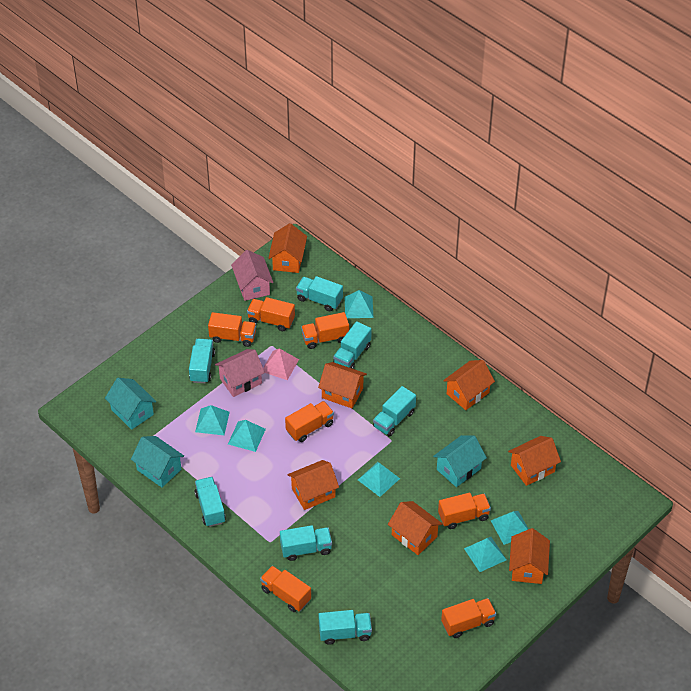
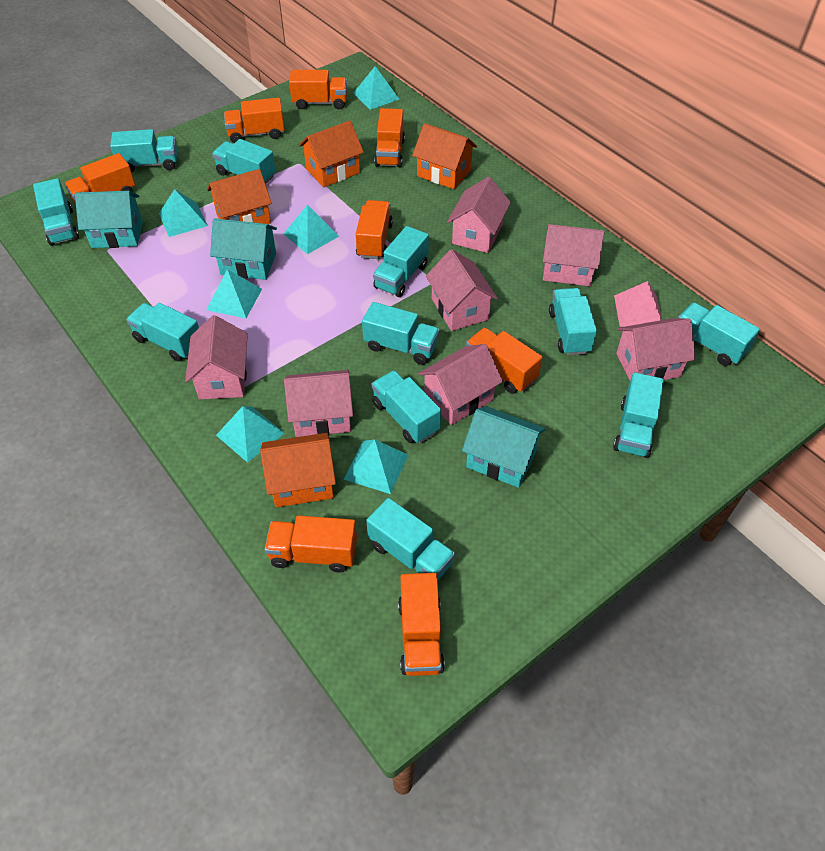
orange house: [268,223,307,273] [288,460,339,510] [318,362,367,408] [388,501,443,555] [443,360,495,410] [508,436,561,486] [509,528,550,584] = 7 -> [207,169,272,224] [260,433,336,507] [299,120,364,187] [412,123,477,189] = 4
orange truck: [208,312,256,347] [247,297,295,331] [260,566,311,612] [285,401,334,442] [301,312,349,349] [438,493,491,529] [441,598,496,638] = 7 -> [65,153,135,204] [224,98,285,143] [265,515,357,573] [289,70,347,109] [356,200,393,259] [374,108,405,167] [398,573,445,676] [466,328,542,394] = 8
pink house: [215,349,265,397] [231,250,273,301] = 2 -> [185,315,248,399] [284,370,353,437] [418,344,503,425] [426,249,498,331] [447,177,511,253] [543,224,605,286] [616,319,696,380] = 7
turquoise truck: [189,339,215,383] [195,477,226,527] [280,525,332,561] [296,276,343,311] [318,610,372,645] [333,321,372,369] [373,386,416,437] = 7 -> [33,178,79,246] [110,129,178,172] [126,303,199,361] [212,139,276,184] [362,302,440,365] [366,498,455,580] [372,370,441,443] [373,226,429,297] [549,288,597,355] [613,372,664,458] [678,302,760,366] = 11

